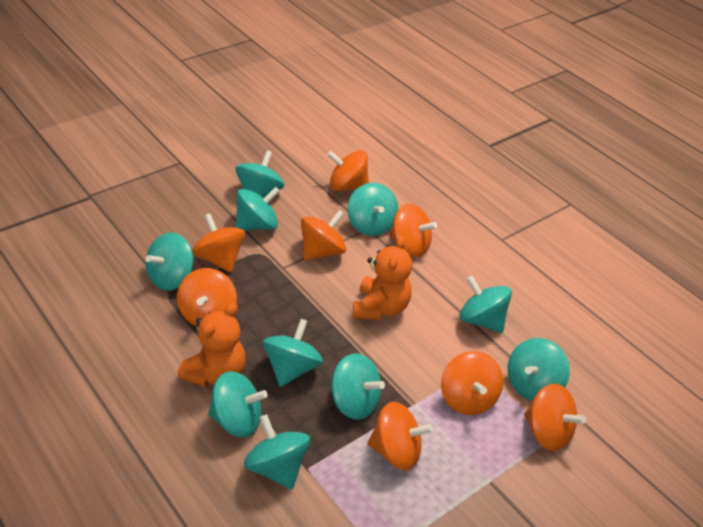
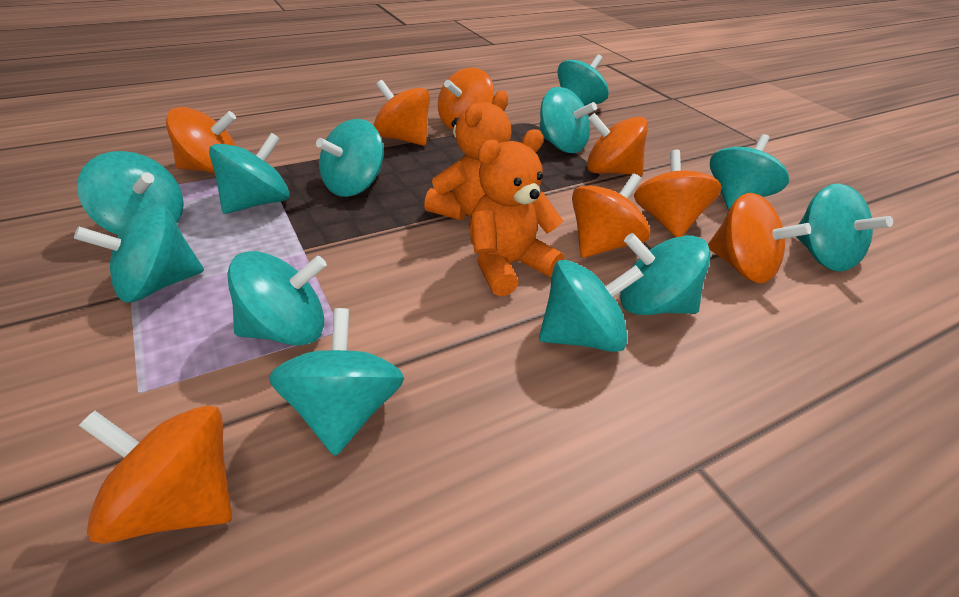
turquoise spinning top: [146,233,193,291] [208,371,268,437] [235,187,280,231] [236,150,284,198] [244,414,310,489] [263,319,323,387] [331,353,385,420] [347,183,398,236] [459,276,512,333] [508,338,570,401] = 10 -> [74,203,204,303] [77,151,184,235] [209,133,289,214] [227,251,327,345] [269,308,404,456] [316,119,383,197] [539,87,597,153] [539,260,644,352] [557,54,609,106] [620,233,711,315] [710,134,789,210] [796,183,893,272] = 12

